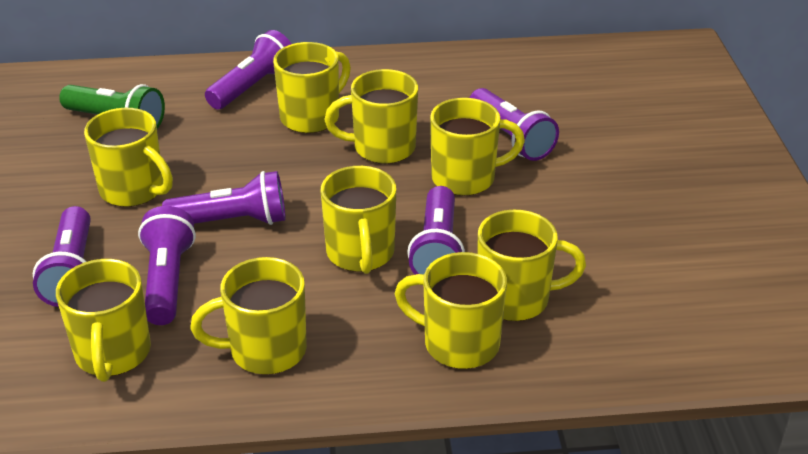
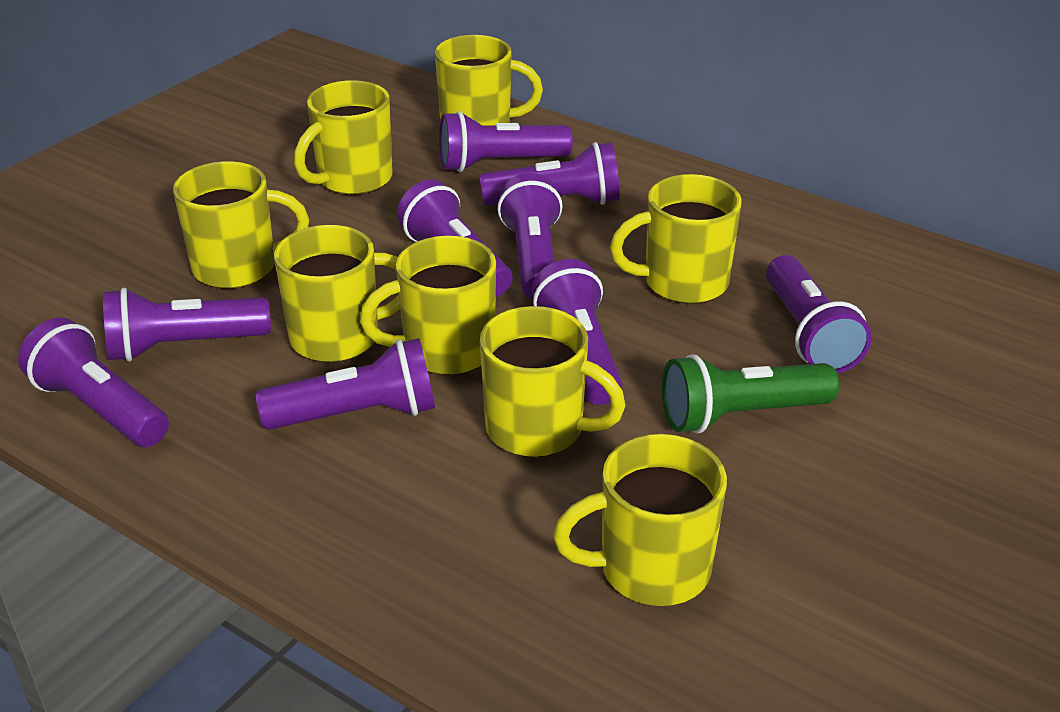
purple flashlight: [33,206,91,307] [138,206,196,325] [162,171,286,225] [205,30,291,109] [407,186,465,275] [470,88,559,161] = 6 -> [18,317,169,447] [103,288,271,362] [256,338,435,430] [397,180,513,297] [439,111,573,172] [480,142,620,206] [497,173,563,300] [532,259,622,405] [766,255,872,373] = 9
yellow mug: [56,259,151,382] [84,108,173,207] [190,257,307,375] [273,42,351,133] [321,166,396,274] [325,69,418,164] [395,252,507,369] [430,98,525,196] [477,210,586,321] = 9 -> [173,161,309,289] [274,225,401,363] [294,80,393,195] [360,236,496,375] [435,35,543,126] [480,306,626,457] [553,434,727,606] [610,174,742,304] = 8

